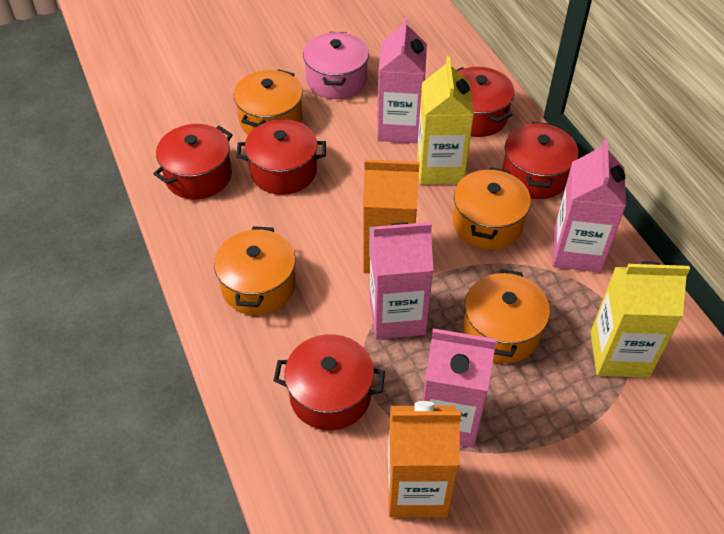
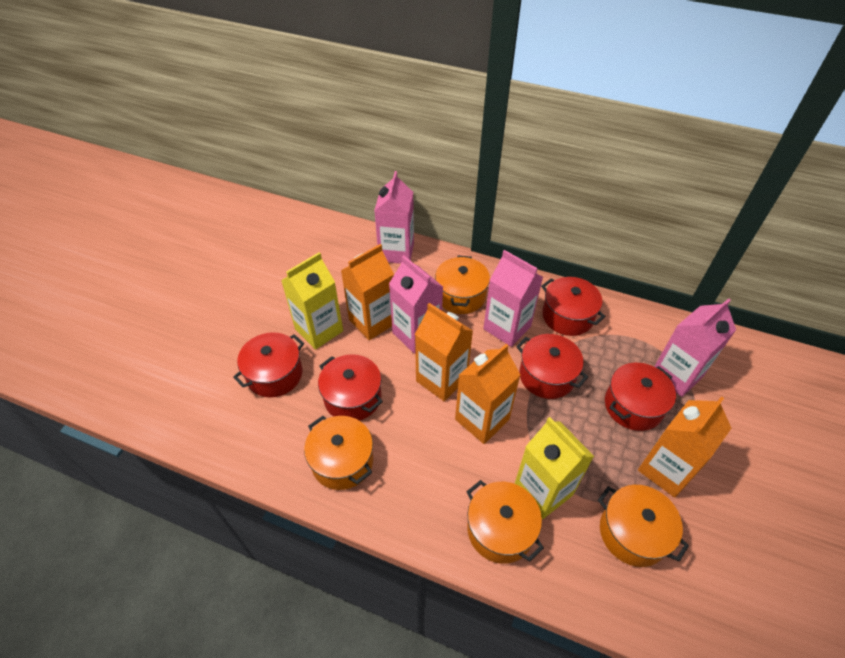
orange carton: [363,160,419,273] [387,401,461,518] = 2 -> [341,244,394,340] [415,303,473,401] [455,344,520,444] [638,396,731,497] = 4
pink pot: [303,32,369,99] = 1 -> none = 0

